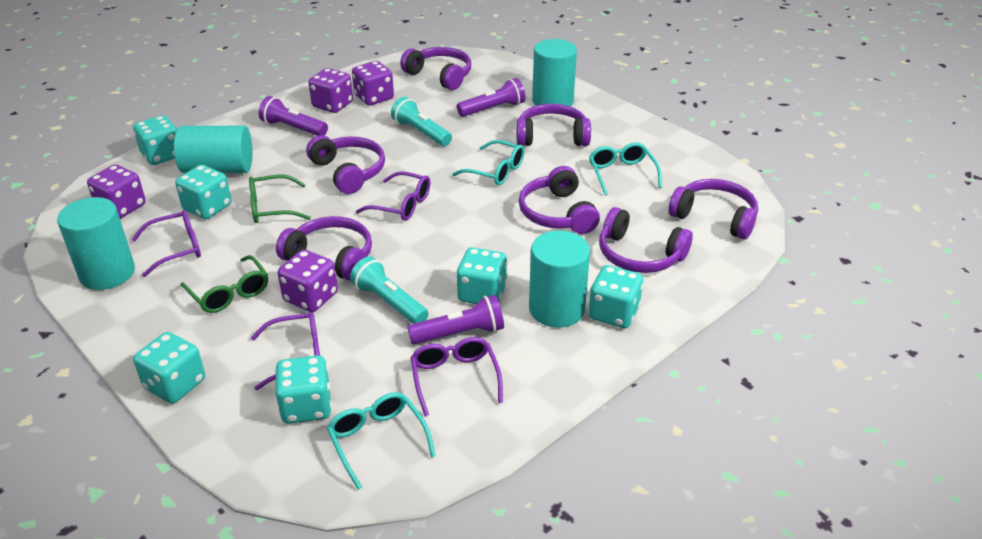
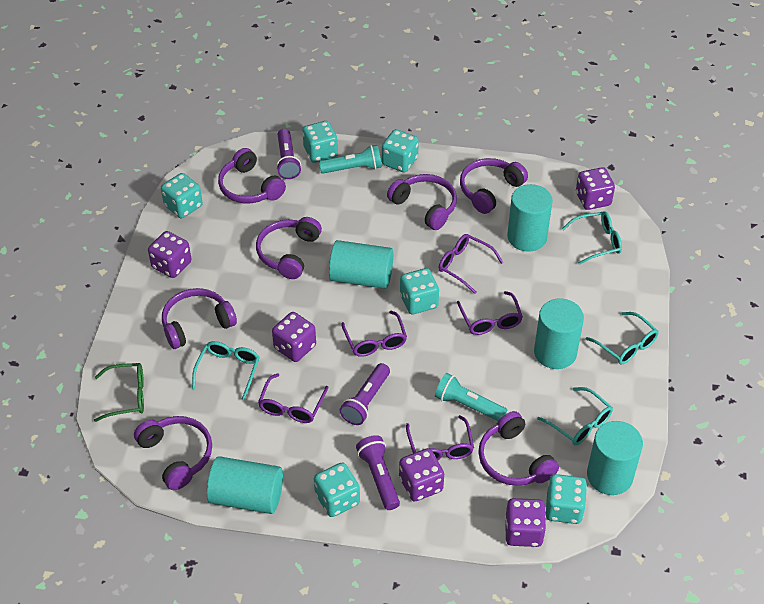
green glasses: [181,255,268,313] [249,175,311,223] = 2 -> [94,363,144,422] = 1
purple dice: [87,164,146,219] [278,249,338,312] [308,68,353,113] [352,61,394,105] = 4 -> [148,231,191,278] [272,312,316,362] [399,448,444,502] [505,498,546,547] [576,167,615,210] = 5
purple glasses: [132,210,201,277] [251,312,320,390] [356,171,430,221] [411,337,503,417] = 4 -> [258,373,329,423] [341,311,407,357] [406,415,474,460] [438,234,503,294] [457,291,523,335] = 5
turquoise cylinder: [57,197,135,290] [174,126,253,173] [529,231,590,327] [532,39,577,106] = 4 -> [207,456,283,514] [329,240,393,289] [507,184,553,252] [534,298,584,369] [587,421,643,495] = 5
turquoise glasses: [327,392,436,490] [452,140,525,185] [589,143,662,196] = 3 -> [192,341,260,400] [537,387,613,445] [562,211,622,265] [586,312,659,364] = 4

